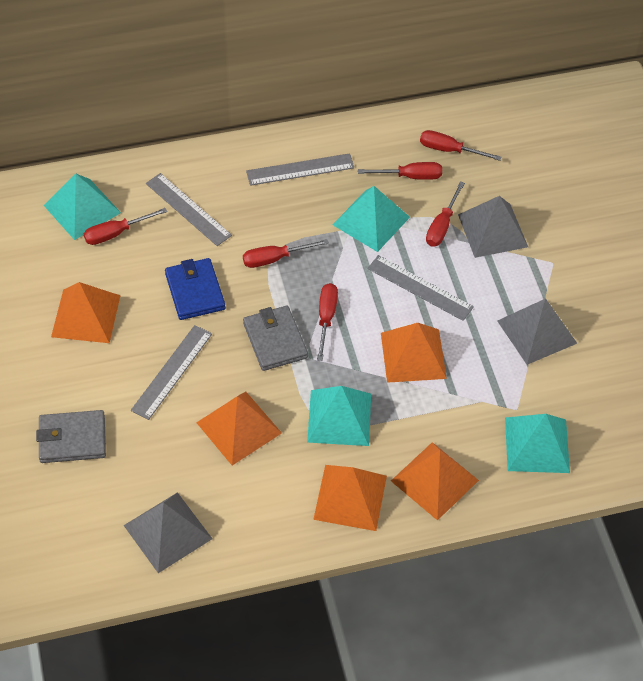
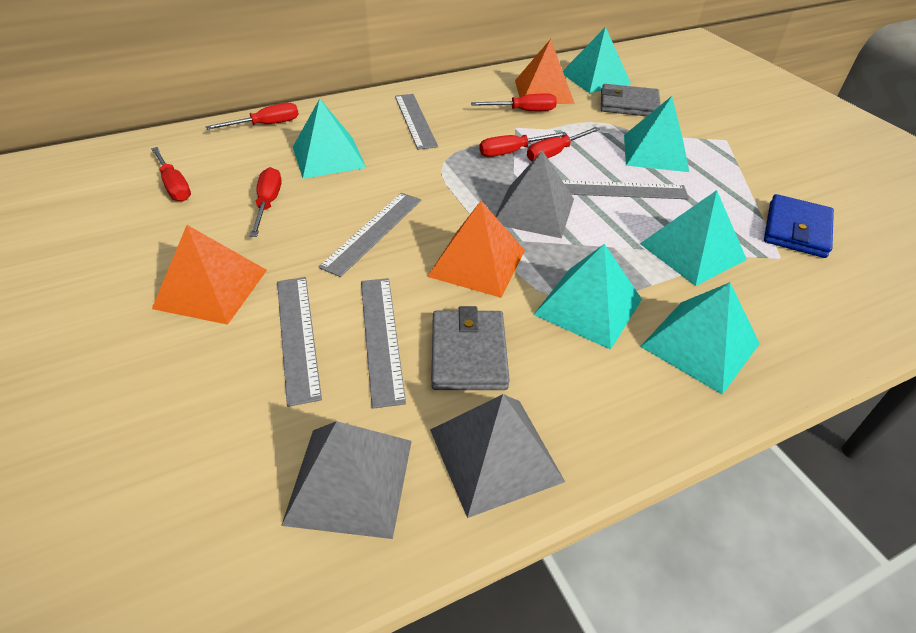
grey ruler: [131,325,212,420] [146,173,232,246] [246,153,354,186] [367,255,474,321] = 4 -> [277,277,322,407] [319,193,421,277] [361,278,406,409] [395,94,438,150] [562,180,689,199] = 5
orange pyramid: [51,282,121,343] [196,392,282,465] [313,465,387,531] [381,323,447,383] [391,442,479,521] = 5 -> [152,225,267,325] [427,201,525,298] [515,39,575,104] = 3
turquoise pyramid: [44,174,121,240] [307,386,371,446] [333,186,410,252] [505,414,570,473] = 4 -> [293,99,366,179] [533,244,642,350] [563,27,631,93] [624,96,689,172] [640,190,747,286] [640,282,760,395] = 6

